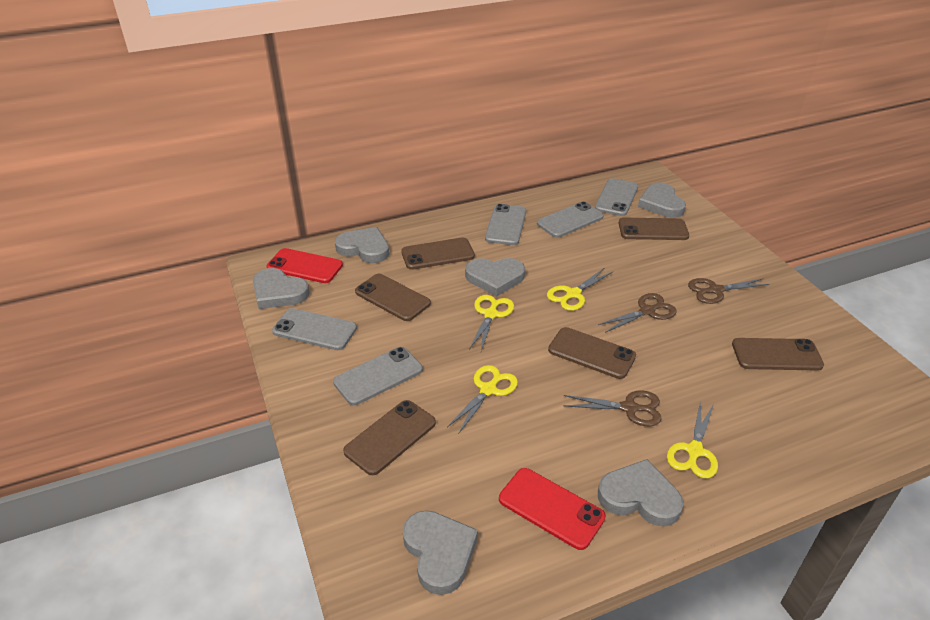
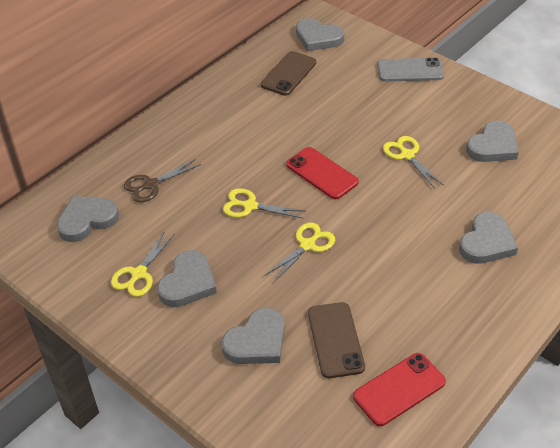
brown phone: [343,400,436,475] [355,274,431,321] [401,237,475,270] [548,327,636,379] [619,218,689,240] [732,338,824,371] = 6 -> [261,51,316,96] [308,302,365,378] = 2
brown scissors: [563,390,661,426] [598,293,677,333] [688,278,770,304] = 3 -> [124,159,201,202] = 1
grey phone: [272,308,357,350] [333,347,423,405] [485,204,526,245] [537,202,604,238] [595,178,638,216] = 5 -> [377,57,444,82] = 1

